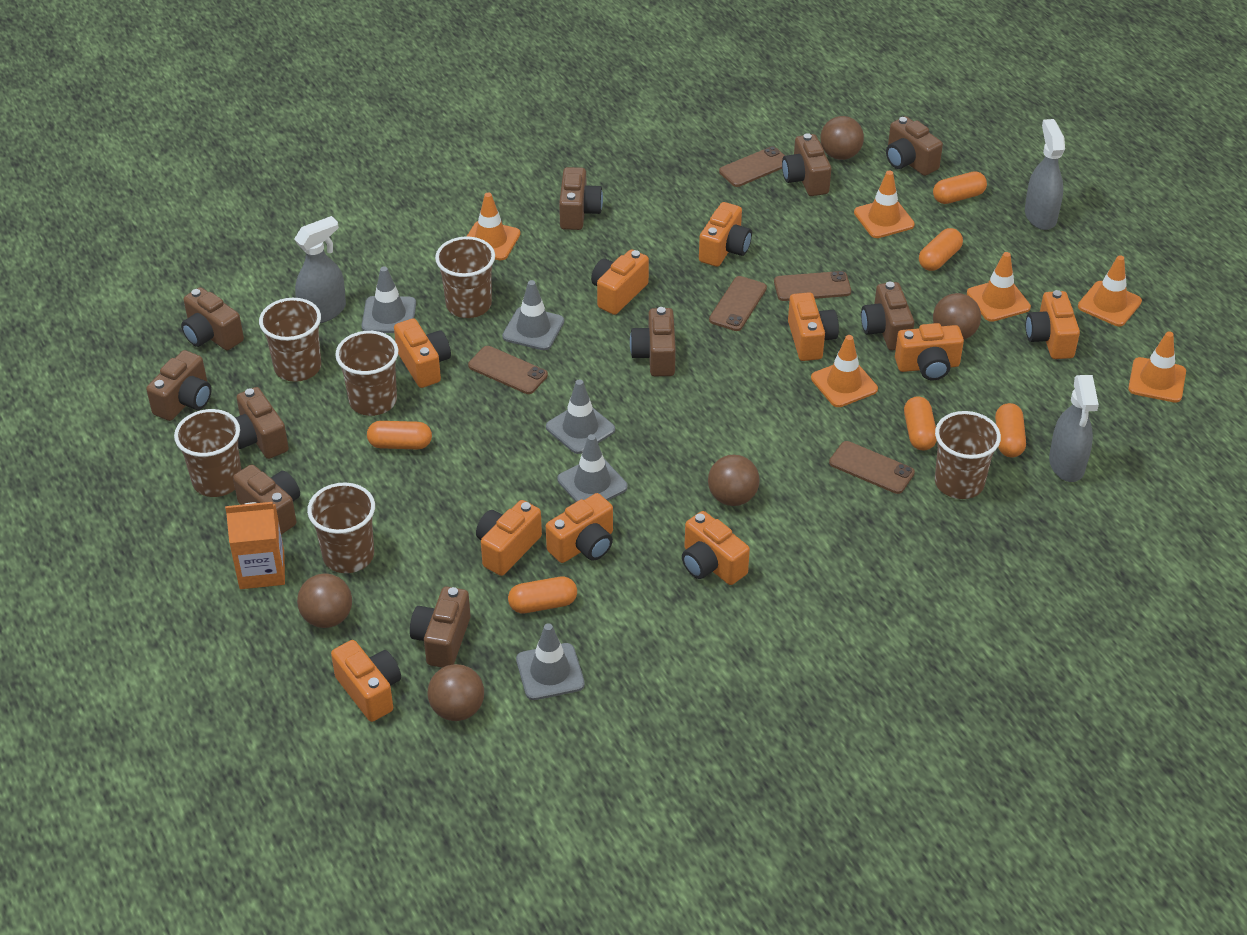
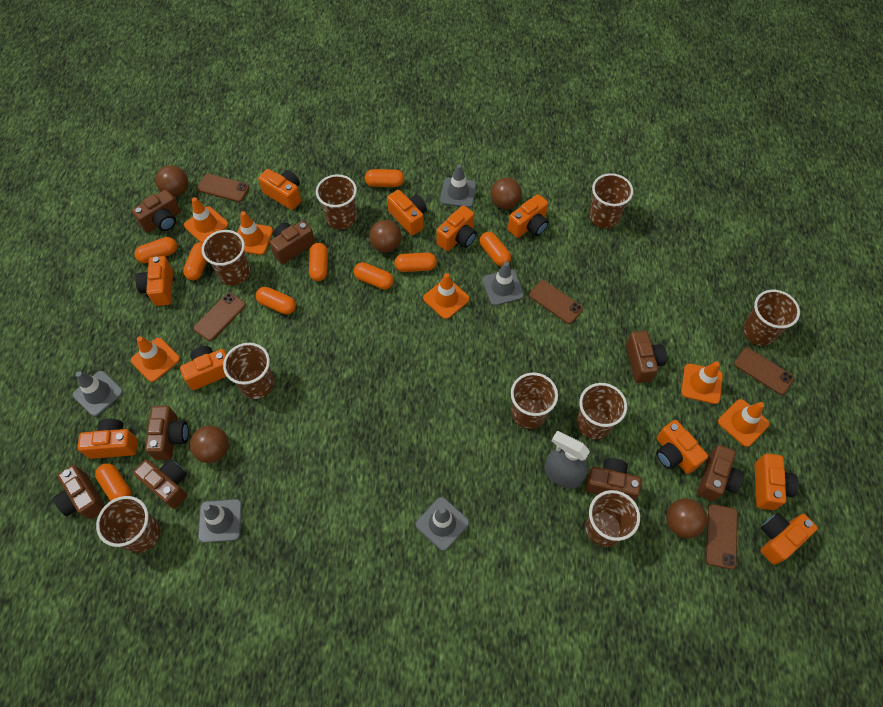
brown camera: [146,350,211,421] [181,287,244,351] [233,464,300,534] [235,387,289,459] [410,587,471,668] [559,167,603,230] [630,307,676,376] [782,133,831,196] [861,282,914,350] [886,116,943,176] = 10 -> [53,465,105,520] [132,189,181,233] [133,459,187,509] [145,406,189,460] [269,221,315,264] [585,458,641,500] [626,331,667,383] [697,445,744,501] = 8
brown cup: [174,409,241,497] [259,298,321,382] [307,483,375,573] [335,331,398,416] [435,236,495,318] [935,411,1001,499] = 6 -> [96,496,160,553] [202,230,250,285] [223,343,274,399] [316,174,357,229] [511,373,558,429] [577,383,627,439] [585,490,640,547] [589,173,633,228] [743,290,800,346] = 9
grey spray bottle: [294,216,346,323] [1025,119,1065,230] [1049,375,1099,482] = 3 -> [545,431,590,489] = 1
orange capsule: [367,421,432,449] [508,576,577,613] [904,396,937,450] [919,228,963,271] [933,171,987,204] [995,403,1026,458] = 6 -> [95,463,132,501] [135,237,177,263] [183,242,207,280] [256,287,296,315] [309,243,328,281] [354,262,393,290] [365,169,404,187] [394,253,437,272] [479,232,511,266] = 9
orange carton: [225,502,285,589] = 1 -> none = 0

